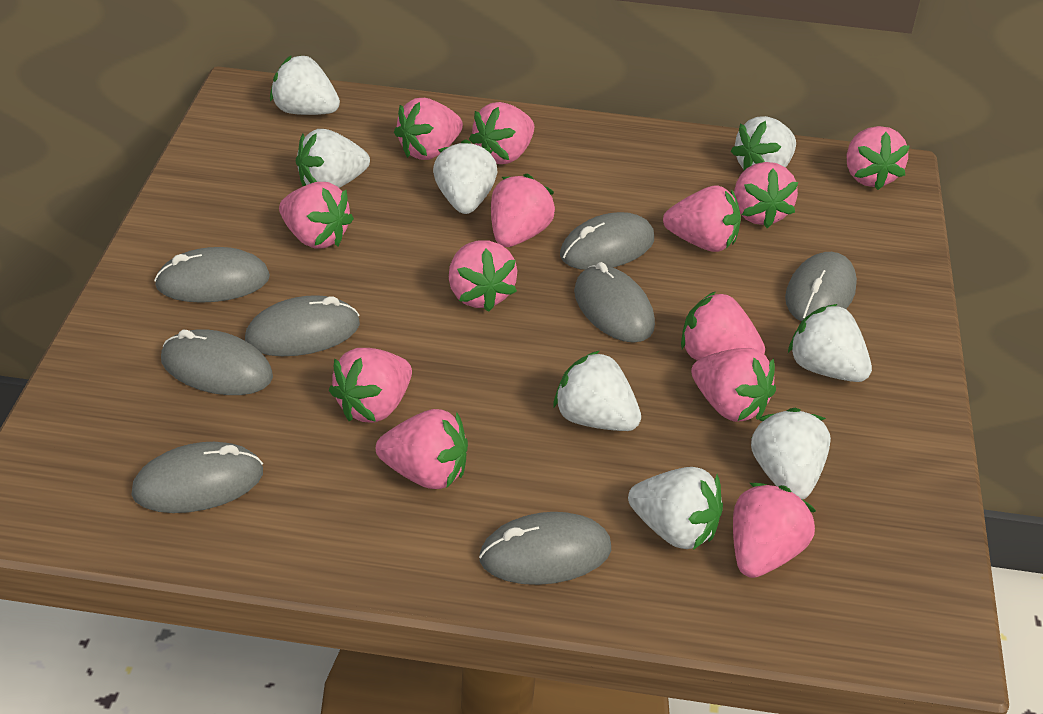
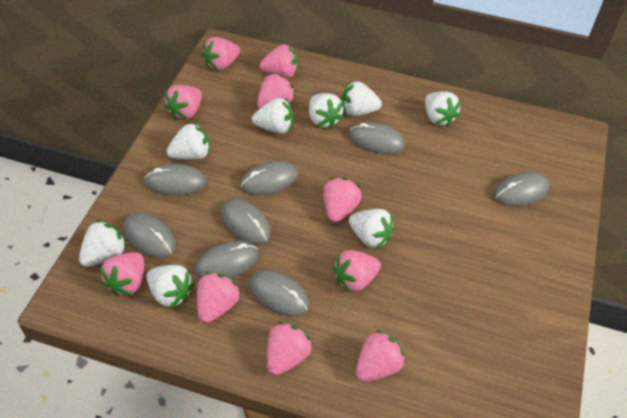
pink strawberry: [279,182,354,249] [329,348,412,423] [376,409,468,489] [394,98,463,160] [449,241,517,312] [469,102,534,164] [491,174,555,247] [663,185,741,252] [681,291,765,360] [691,348,776,422] [733,483,816,578] [734,162,798,228] [847,126,910,190] = 13 -> [100,252,144,296] [164,85,202,120] [197,272,241,323] [202,37,240,71] [257,73,295,109] [259,44,299,78] [267,321,313,375] [323,177,362,222] [333,250,381,293] [356,330,406,382] = 10

